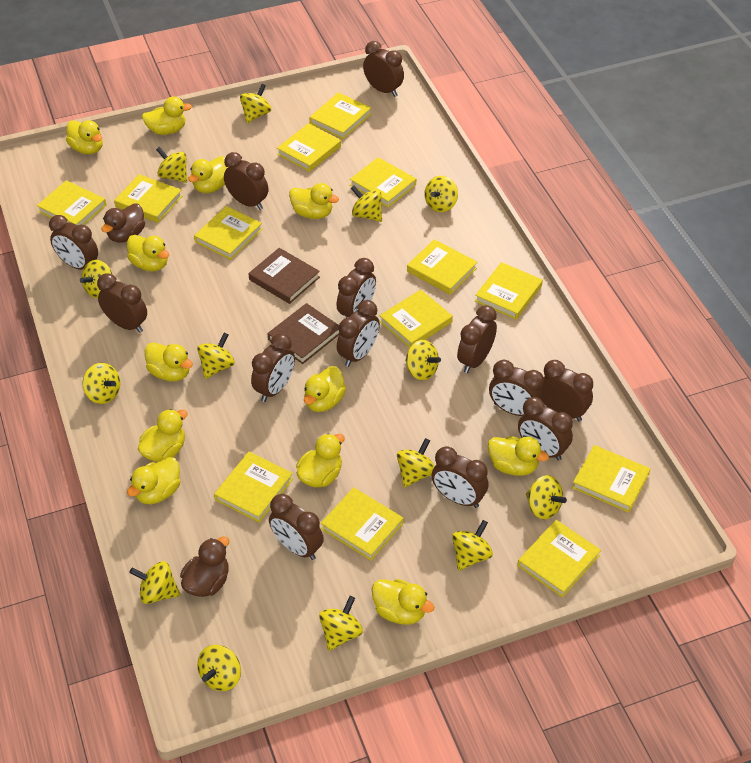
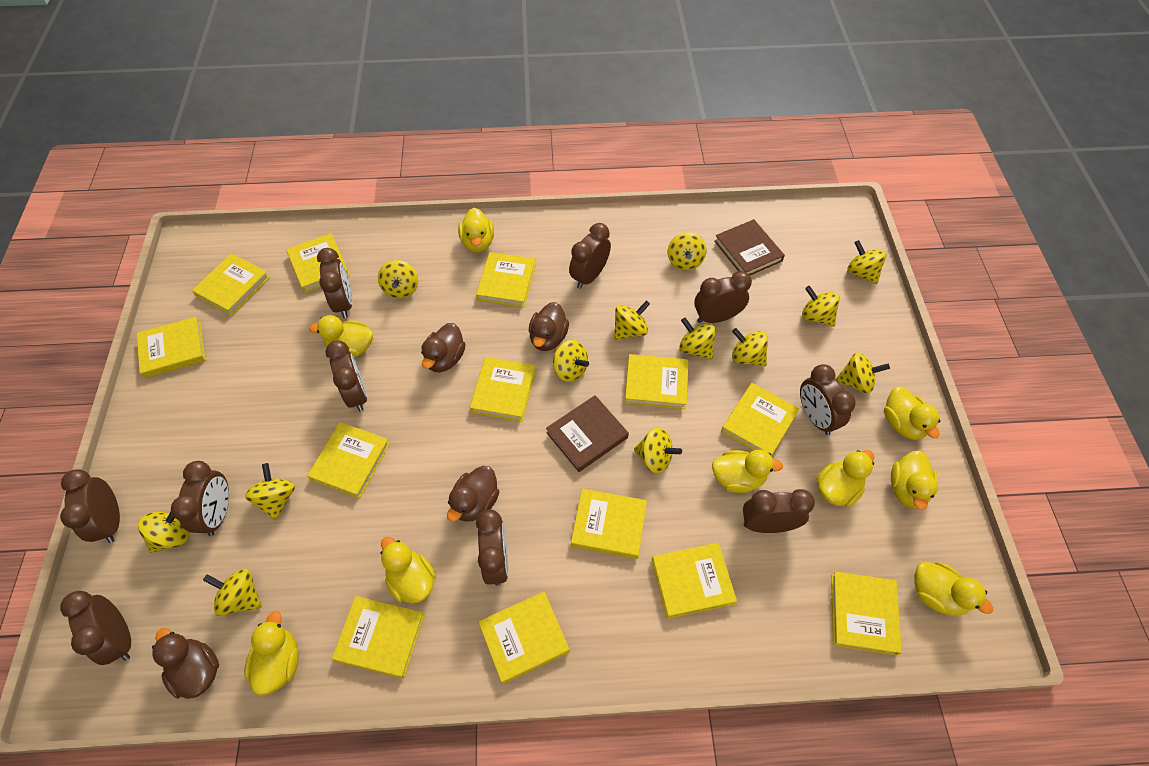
brown clock: [49,215,98,270] [97,273,147,333] [224,152,268,210] [251,333,295,402] [269,494,324,560] [337,258,376,318] [337,300,380,367] [363,41,404,97] [432,446,489,508] [457,305,497,373] [489,360,544,416] [518,397,573,461] [542,360,593,421] = 13 -> [60,469,120,543] [60,591,131,665] [171,461,229,536] [317,248,352,318] [325,340,367,412] [476,510,508,586] [569,223,611,289] [694,271,752,323] [743,489,815,533] [800,364,856,435] = 10
brown duck: [102,203,145,243] [180,536,229,597] = 2 -> [152,628,219,699] [421,323,466,372] [447,466,499,522] [529,302,569,351] = 4
yellow duck: [66,120,103,154] [127,235,169,271] [127,457,180,504] [138,409,188,462] [142,97,192,135] [145,342,193,381] [188,156,228,193] [289,183,339,219] [296,433,345,487] [304,366,346,412] [372,579,434,625] [488,436,549,476] = 12 -> [244,611,299,696] [309,315,373,357] [380,537,436,603] [458,208,494,253] [712,450,783,493] [817,450,874,507] [884,387,940,440] [891,451,938,510] [914,562,993,616] = 9
yellow spinning top: [80,260,112,298] [82,363,120,404] [129,561,180,604] [156,147,187,183] [197,332,235,379] [197,645,241,691] [240,84,271,123] [319,596,363,651] [351,186,382,222] [397,438,435,488] [405,340,441,380] [424,176,458,212] [452,520,493,571] [526,475,567,519] = 14 -> [138,512,189,553] [203,569,262,616] [245,463,295,521] [378,260,418,299] [553,340,589,382] [614,300,650,340] [634,428,682,473] [668,232,706,270] [679,318,716,360] [732,328,768,367] [802,286,840,327] [836,353,890,394] [847,240,886,284] = 13

